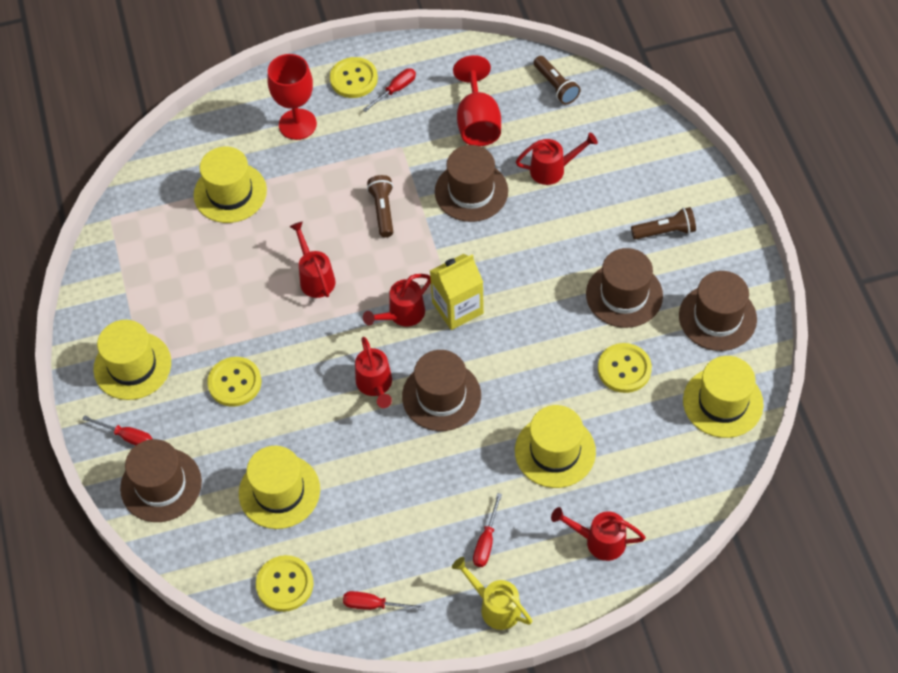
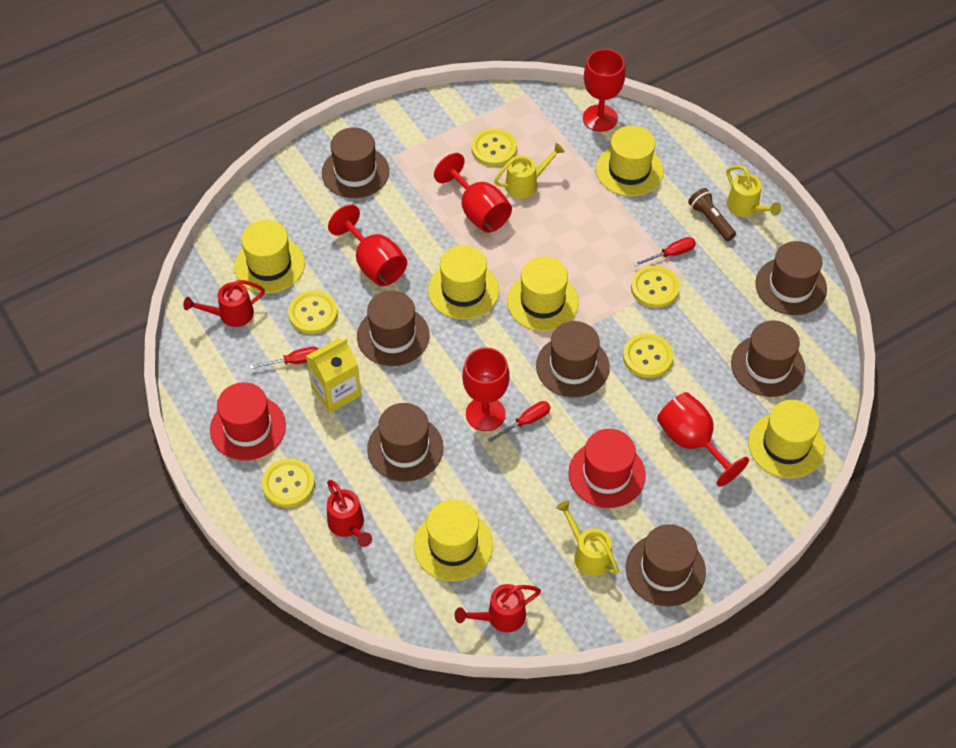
brown flashlight: [367,175,393,237] [534,56,581,104] [631,207,696,240] = 3 -> [688,188,736,241] = 1
brown hat: [120,439,202,522] [402,350,481,431] [435,145,508,222] [586,248,663,328] [679,271,757,351] = 5 -> [322,127,389,198] [357,291,429,366] [367,403,443,482] [536,321,610,398] [626,524,706,607] [731,321,805,397] [755,241,827,315] = 7
red goblet: [268,54,317,140] [453,55,501,146] = 2 -> [328,204,407,286] [434,153,512,233] [462,347,510,431] [583,49,625,132] [657,392,749,487] = 5
red hat: none = 0 -> [210,382,286,460] [568,429,646,508] = 2
red screwdriver: [82,415,153,446] [343,591,425,611] [363,68,416,112] [473,493,502,567] = 4 -> [249,347,319,369] [488,401,551,442] [633,237,696,267] = 3
red watering can: [289,221,335,298] [355,337,392,408] [363,274,431,326] [516,132,598,185] [551,507,646,561] = 5 -> [183,280,265,327] [327,480,372,547] [455,584,541,633] = 3
yellow button: [207,357,261,407] [256,555,314,612] [330,57,378,98] [598,343,652,393] = 4 -> [262,458,315,507] [288,291,338,334] [471,128,517,167] [623,333,673,378] [631,265,680,308] = 5
yellow hat: [93,320,171,400] [194,147,267,223] [239,446,320,529] [515,405,596,488] [683,356,764,438] = 5 -> [234,220,305,293] [414,500,493,581] [428,245,499,320] [507,257,579,331] [596,126,663,197] [748,400,825,478] = 6
yellow watering can: [452,557,532,630] = 1 -> [494,143,565,199] [556,500,619,576] [727,165,781,217] = 3

